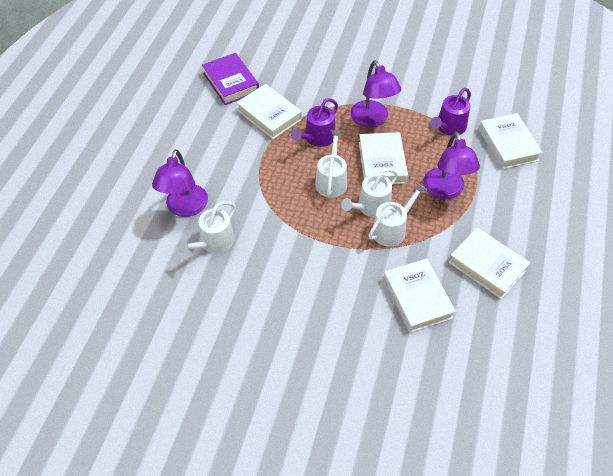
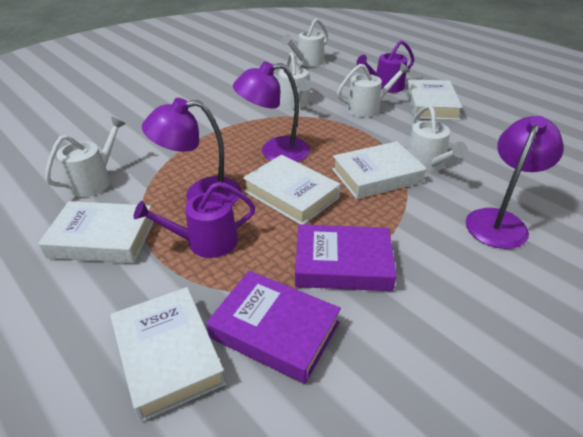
purple book: [202,53,259,105] = 1 -> [206,271,341,384] [295,224,397,291] = 2
white watering can: [178,201,236,254] [315,130,347,198] [341,168,398,217] [368,183,427,247] = 4 -> [45,117,126,197] [278,52,310,109] [281,18,328,67] [337,63,410,117] [407,105,468,173] = 5

